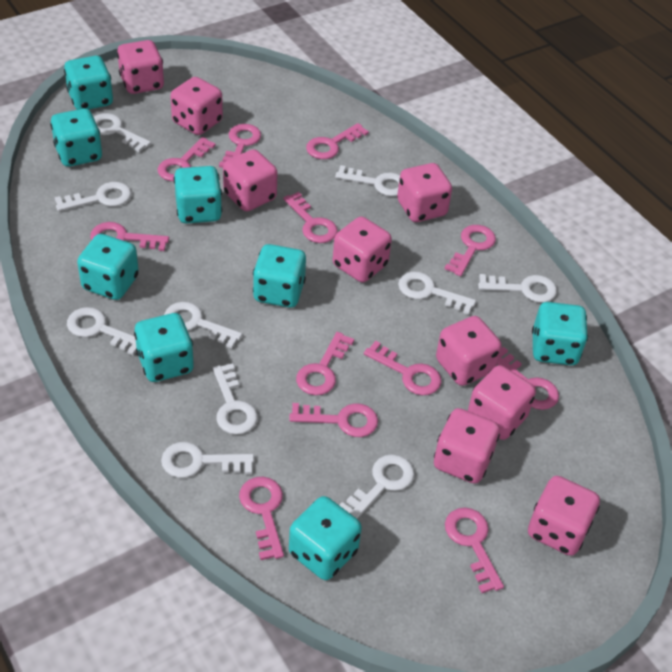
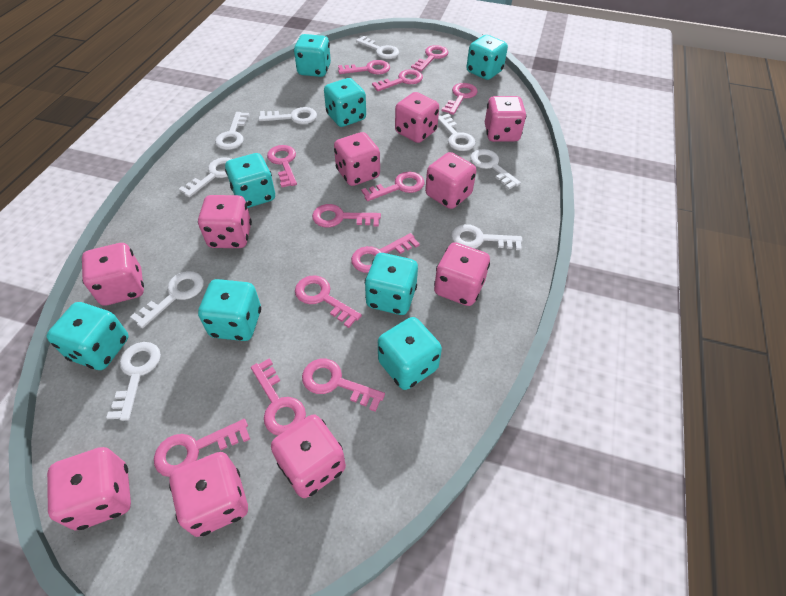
pink dice: [117,40,164,94] [170,77,223,135] [223,149,278,211] [333,216,392,283] [397,163,452,222] [434,408,500,484] [436,316,502,386] [468,365,536,440] [528,476,600,556] = 9 -> [47,447,131,530] [82,243,144,306] [169,452,248,537] [198,195,252,248] [271,414,346,498] [334,132,380,186] [395,92,439,143] [425,152,476,209] [434,242,490,306] [485,96,526,142] = 10
white key: [55,182,132,211] [67,307,137,355] [94,113,151,152] [161,442,254,478] [164,302,242,348] [213,363,258,434] [335,165,400,196] [339,454,415,519] [398,272,476,315] [478,274,557,303] = 10 -> [106,342,161,421] [130,271,204,328] [179,157,231,197] [215,112,250,150] [259,107,317,124] [356,36,399,59] [438,114,476,151] [451,224,523,250] [470,149,521,190] = 9

